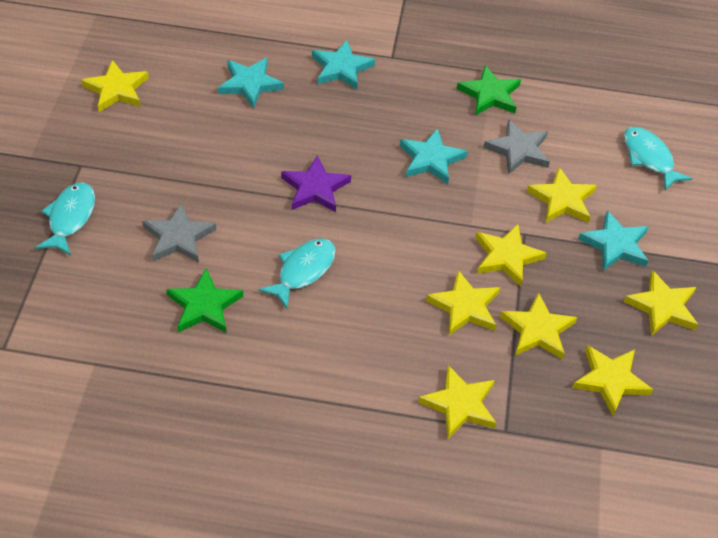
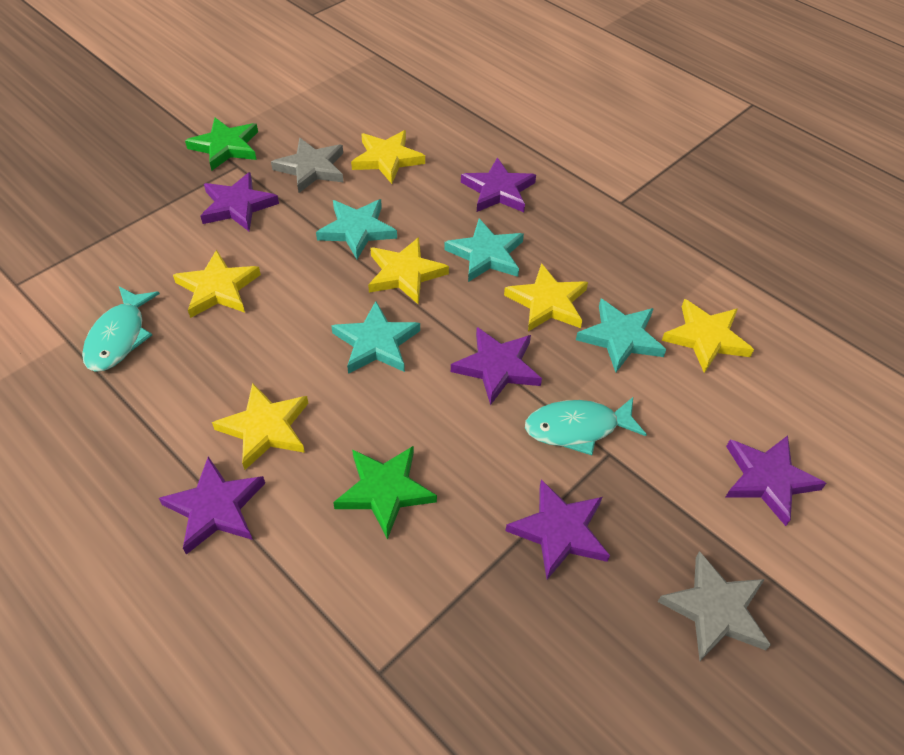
purple star: [281,155,351,212] = 1 -> [159,457,265,554] [200,172,279,231] [451,327,542,405] [461,157,536,212] [506,479,610,580] [725,435,826,526] = 6
turquoise fish: [35,183,95,255] [258,238,336,309] [624,127,693,191] = 3 -> [82,286,160,372] [525,397,647,455] = 2
yellow star: [81,60,149,112] [418,365,497,439] [426,270,500,335] [475,224,547,287] [500,292,577,359] [527,167,597,223] [572,345,653,416] [624,270,699,336] = 8 -> [173,249,261,318] [212,383,308,470] [351,130,425,184] [368,237,449,304] [504,263,588,331] [662,299,754,373] = 6

